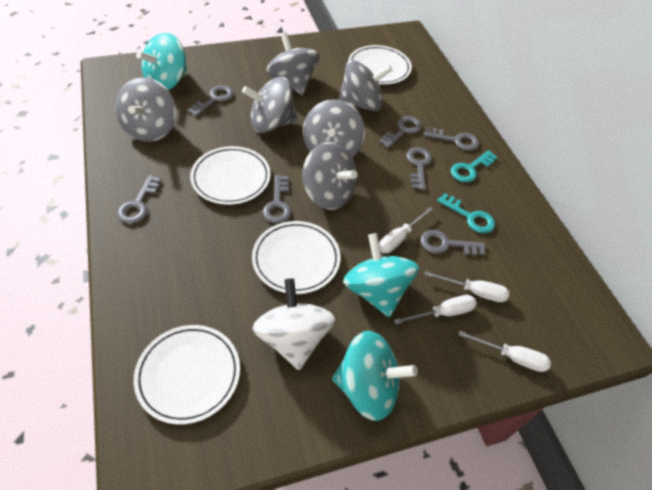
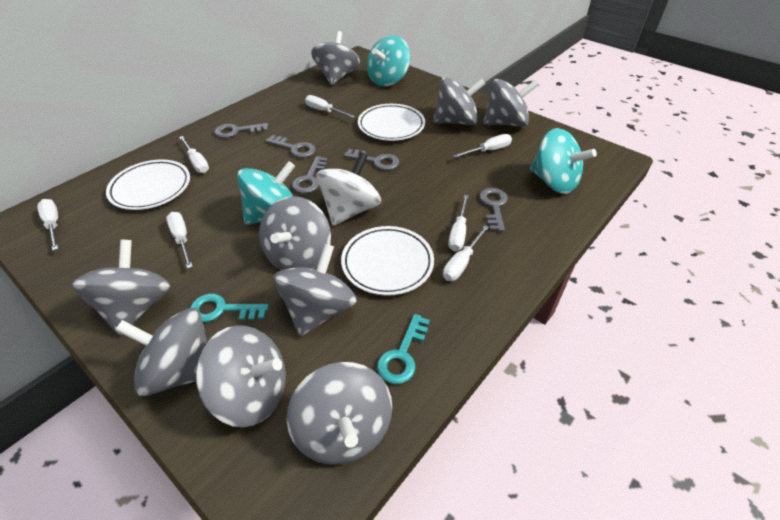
grey key: [117,175,161,224] [188,85,233,117] [263,175,291,223] [379,116,422,148] [406,147,432,190] [420,230,486,255] [424,127,479,151] = 7 -> [214,123,268,138] [265,135,316,158] [292,156,327,193] [344,149,399,170] [479,188,508,231] = 5
grey spinning top: [115,78,176,142] [242,77,298,133] [266,33,320,95] [302,142,357,210] [303,99,365,157] [338,60,393,111] = 6 -> [71,240,171,336] [115,308,207,396] [196,325,286,427] [259,196,331,270] [273,244,357,337] [287,362,392,465] [311,31,360,85] [433,77,486,125] [483,79,538,127] = 9
white plate: [134,325,240,424] [190,146,271,205] [252,221,340,294] [348,45,412,85] = 4 -> [106,159,190,210] [341,226,434,296] [358,104,425,141] = 3
white screwdriver: [379,207,433,253] [394,295,477,325] [425,271,509,302] [459,331,551,372] = 4 -> [37,199,58,251] [166,212,193,269] [179,136,209,173] [305,95,355,118] [443,225,489,281] [448,195,469,251] [453,134,512,158] = 7

